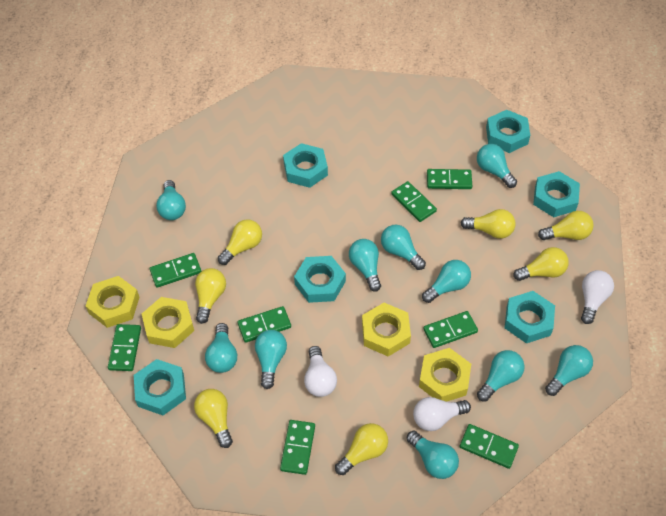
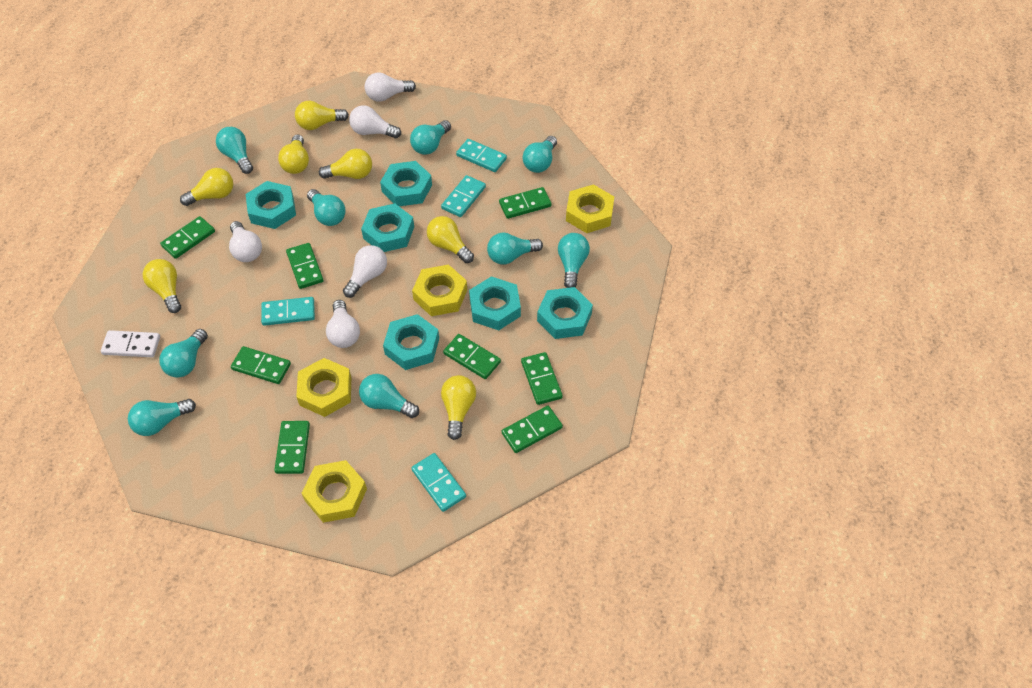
turquoise domino: none = 0 -> [261,297,315,326] [411,453,466,512] [441,175,486,217] [456,139,507,172] = 4
turquoise light bulb: [156,180,186,220] [205,323,237,373] [255,330,287,389] [349,239,381,291] [381,225,426,270] [406,430,459,479] [422,260,471,303] [477,144,517,188] [477,350,525,401] [545,345,593,396] = 10 -> [128,399,196,436] [159,329,208,378] [216,127,253,174] [307,189,346,226] [359,374,419,418] [410,120,451,155] [487,233,543,265] [523,136,557,173] [558,233,590,288] = 9
white domino: none = 0 -> [101,330,160,357] = 1
white light bulb: [304,346,337,397] [413,397,471,431] [581,270,614,324] = 3 -> [229,221,262,262] [326,300,360,348] [343,245,387,298] [349,106,401,139] [365,72,416,102] = 5

